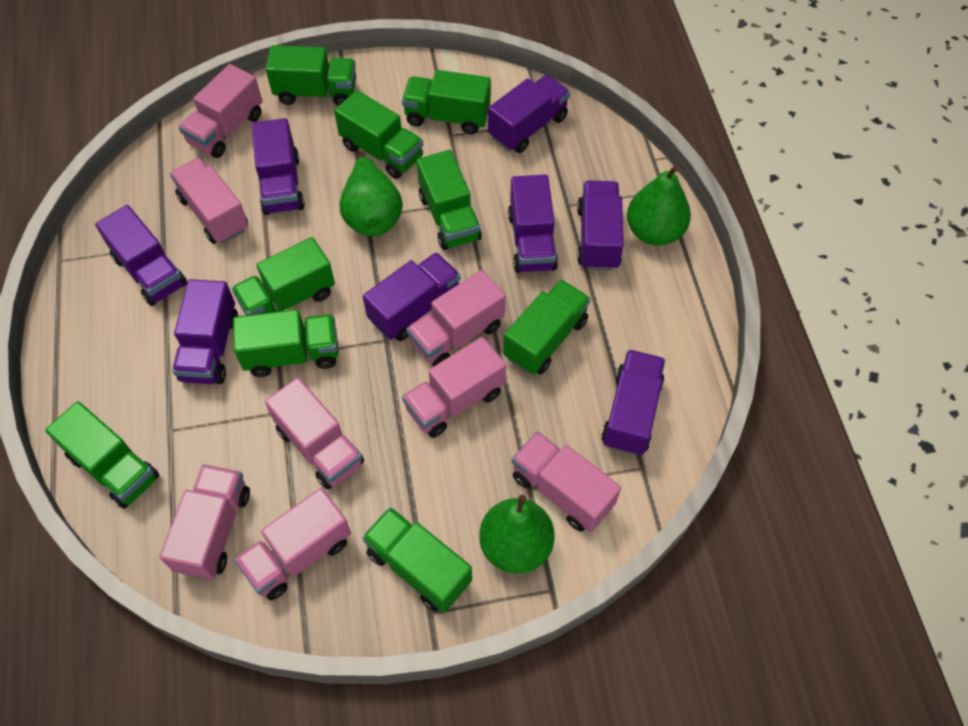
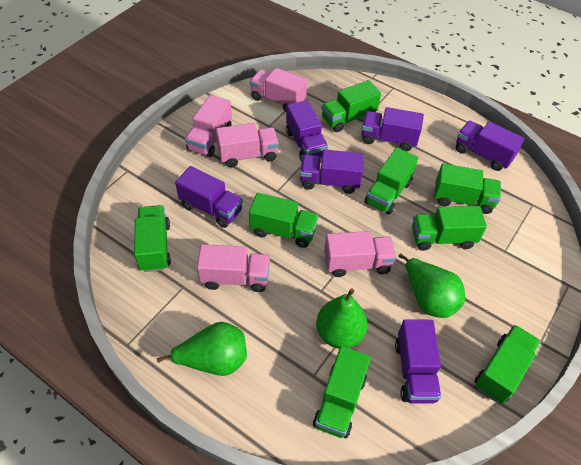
green truck: [45,401,159,509] [232,237,335,316] [233,309,339,377] [266,45,356,106] [334,90,423,179] [362,507,472,613] [402,70,491,134] [417,150,482,250] [503,280,591,375] = 9 -> [134,205,171,272] [249,193,319,248] [313,346,371,438] [321,80,381,132] [365,148,418,214] [412,206,487,251] [434,163,501,214] [475,325,541,404] = 8
pink truck: [160,464,250,580] [170,157,248,244] [179,64,263,158] [234,488,351,600] [265,378,364,490] [402,337,506,438] [406,270,506,367] [512,431,621,532] = 8 -> [185,95,232,157] [197,244,270,292] [216,123,279,167] [250,68,307,112] [324,231,396,277] = 5
purple truck: [95,205,187,306] [172,279,238,384] [252,118,305,215] [363,252,460,341] [488,75,570,153] [508,174,558,273] [577,180,624,270] [601,350,665,456] = 8 -> [175,166,243,228] [286,100,328,162] [300,149,364,194] [361,107,424,151] [395,319,441,404] [456,121,525,171] = 6

